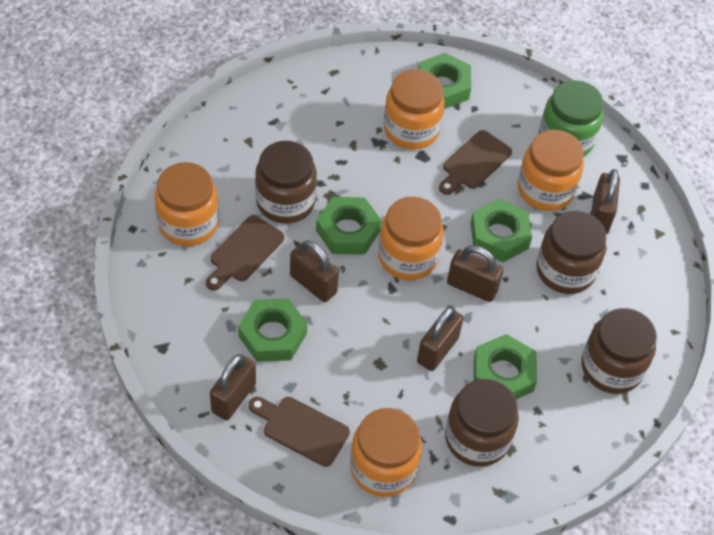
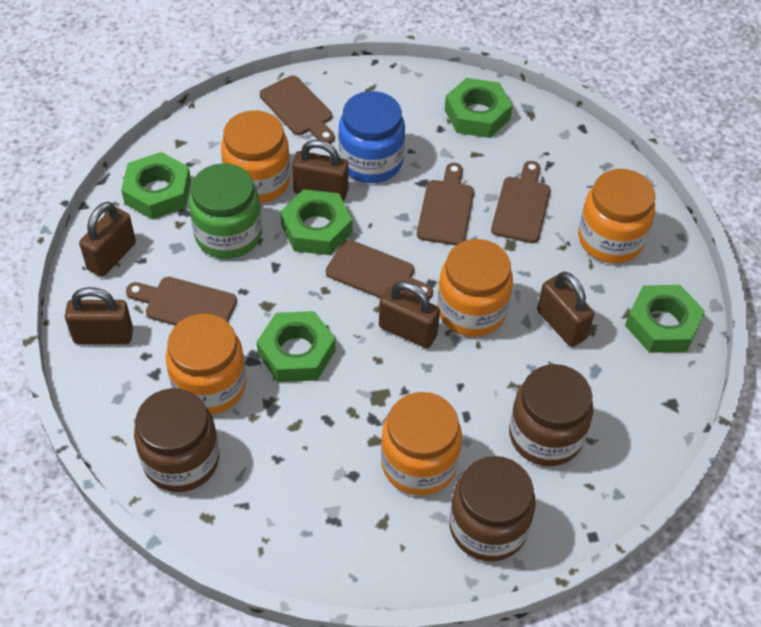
blue jar: none = 0 -> [338,91,405,183] = 1
brown cutting board: [206,215,284,291] [249,397,350,467] [439,130,512,195] = 3 -> [126,277,237,326] [260,76,335,144] [326,240,433,299] [417,163,474,246] [491,161,551,243] = 5
brown jar: [255,141,317,224] [445,379,519,467] [536,211,606,294] [581,308,657,394] = 4 -> [134,388,219,492] [449,456,536,561] [509,364,593,466] = 3

